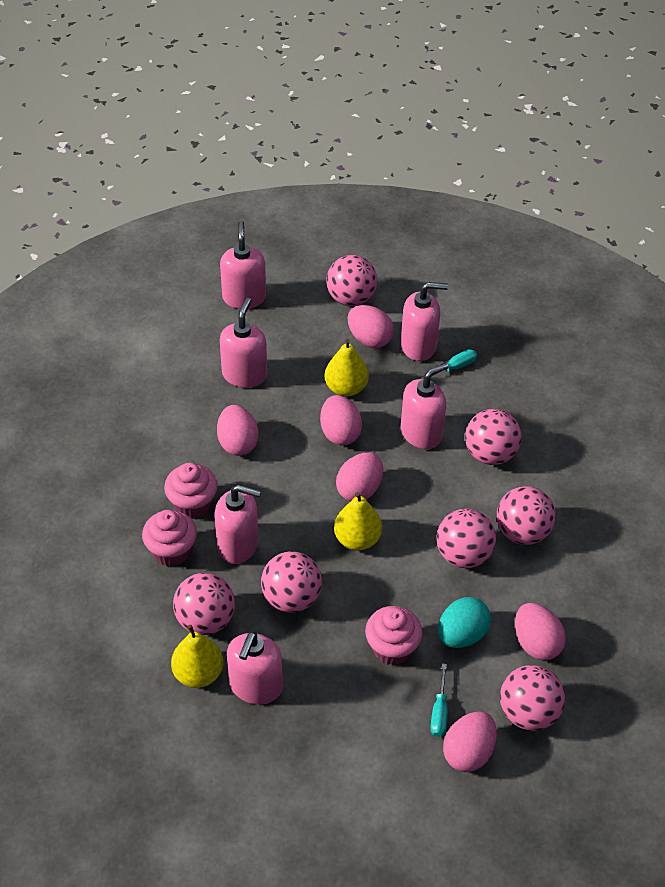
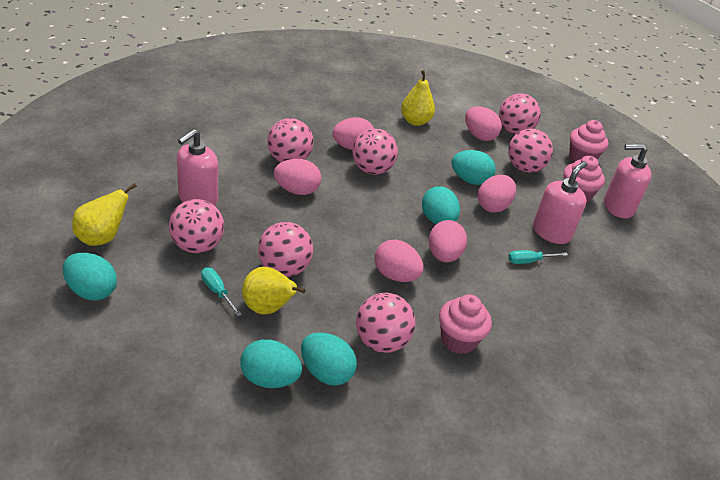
pink soap dispenser: [215,484,261,564] [220,221,266,309] [220,298,267,388] [227,631,283,704] [401,282,448,361] [401,363,449,449] = 6 -> [177,129,218,206] [533,161,587,244] [604,144,651,219] = 3
turquoise egg: [438,597,491,648] = 1 -> [63,253,117,301] [240,339,302,388] [301,333,357,386] [422,186,460,224] [451,150,496,185] = 5

